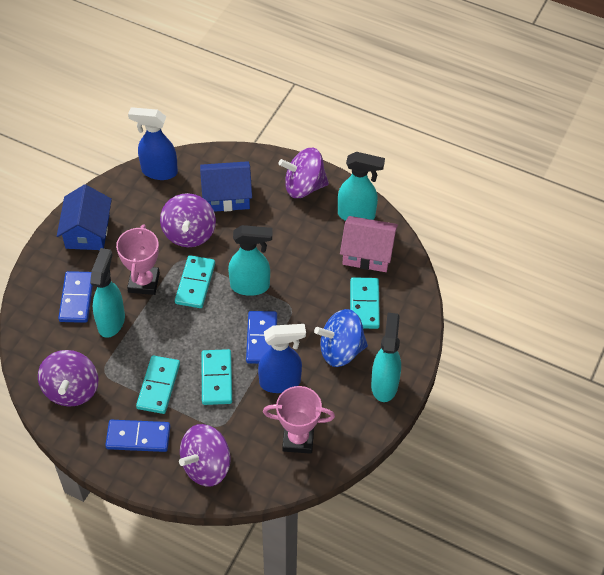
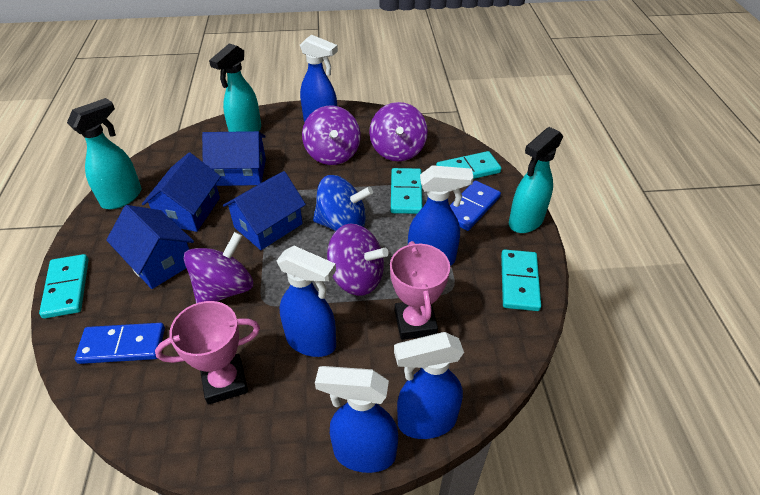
blue domino: [58,271,93,323] [105,420,170,452] [246,311,277,364] = 3 -> [75,323,165,364] [450,181,501,231] = 2
blue house: [57,184,112,250] [200,161,252,212] = 2 -> [106,205,194,289] [142,153,221,232] [202,131,266,186] [223,171,306,250] = 4
blue spray bottle: [128,107,178,180] [258,324,306,393] = 2 -> [276,246,336,357] [300,35,338,122] [315,366,398,473] [394,332,464,439] [408,165,473,266] = 5
pink house: [340,216,398,272] = 1 -> none = 0
turquoise spray bottle: [90,248,125,338] [228,225,273,296] [338,152,385,221] [371,313,401,402] = 4 -> [67,98,141,209] [209,43,261,132] [509,127,563,233] = 3

